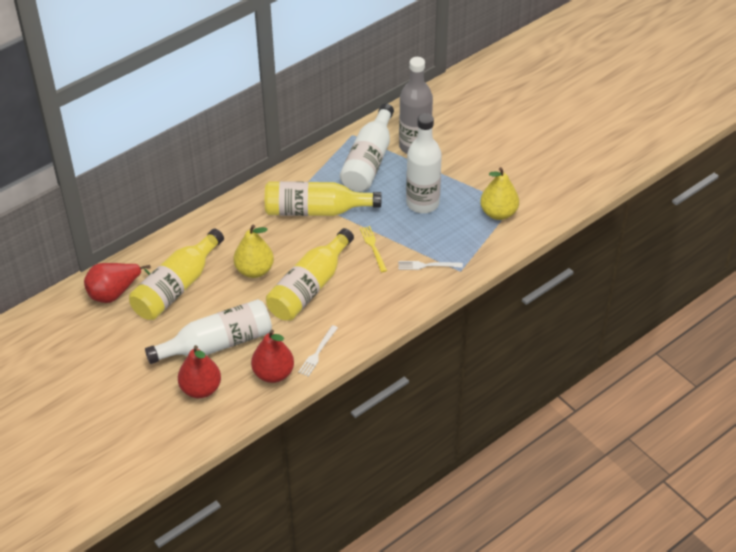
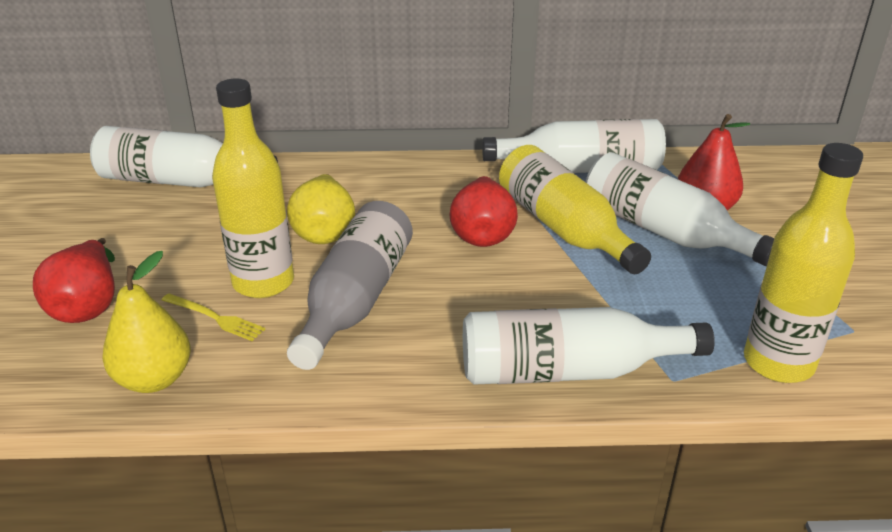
white bottle: [145,299,272,364] [340,104,394,192] [406,113,442,213] = 3 -> [90,126,278,188] [463,307,715,385] [482,119,666,173] [586,152,774,266] = 4
white fork: [298,325,338,377] [399,261,463,270] = 2 -> none = 0

